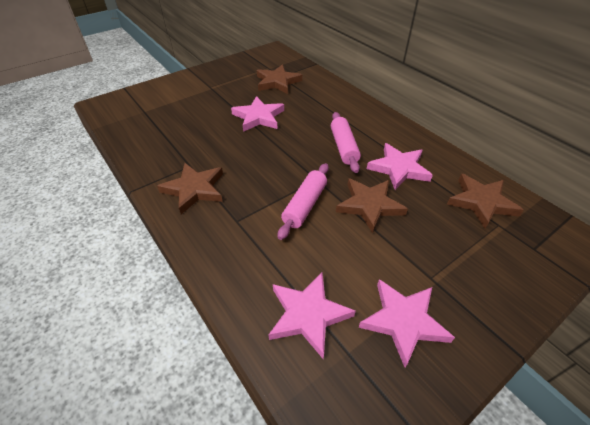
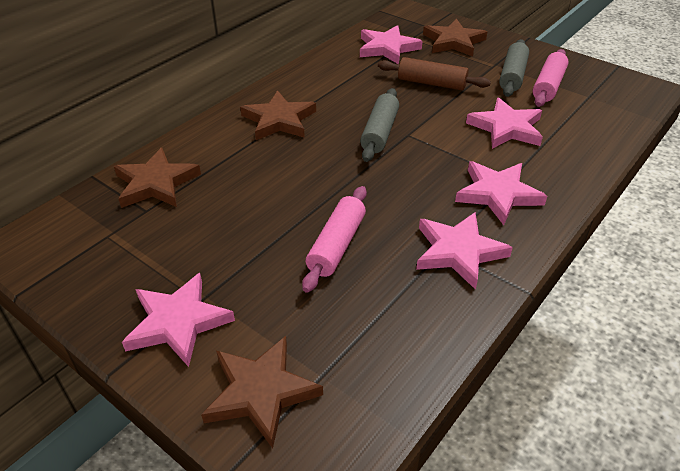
brown rolling pin: none = 0 -> [378,57,491,90] = 1
grey rolling pin: none = 0 -> [360,88,399,162] [499,39,529,97] = 2
pink star: [231,96,284,132] [269,273,356,358] [359,279,455,367] [367,143,433,190] = 4 -> [122,273,235,367] [360,25,422,65] [416,212,513,290] [455,161,547,225] [466,97,543,149] = 5

